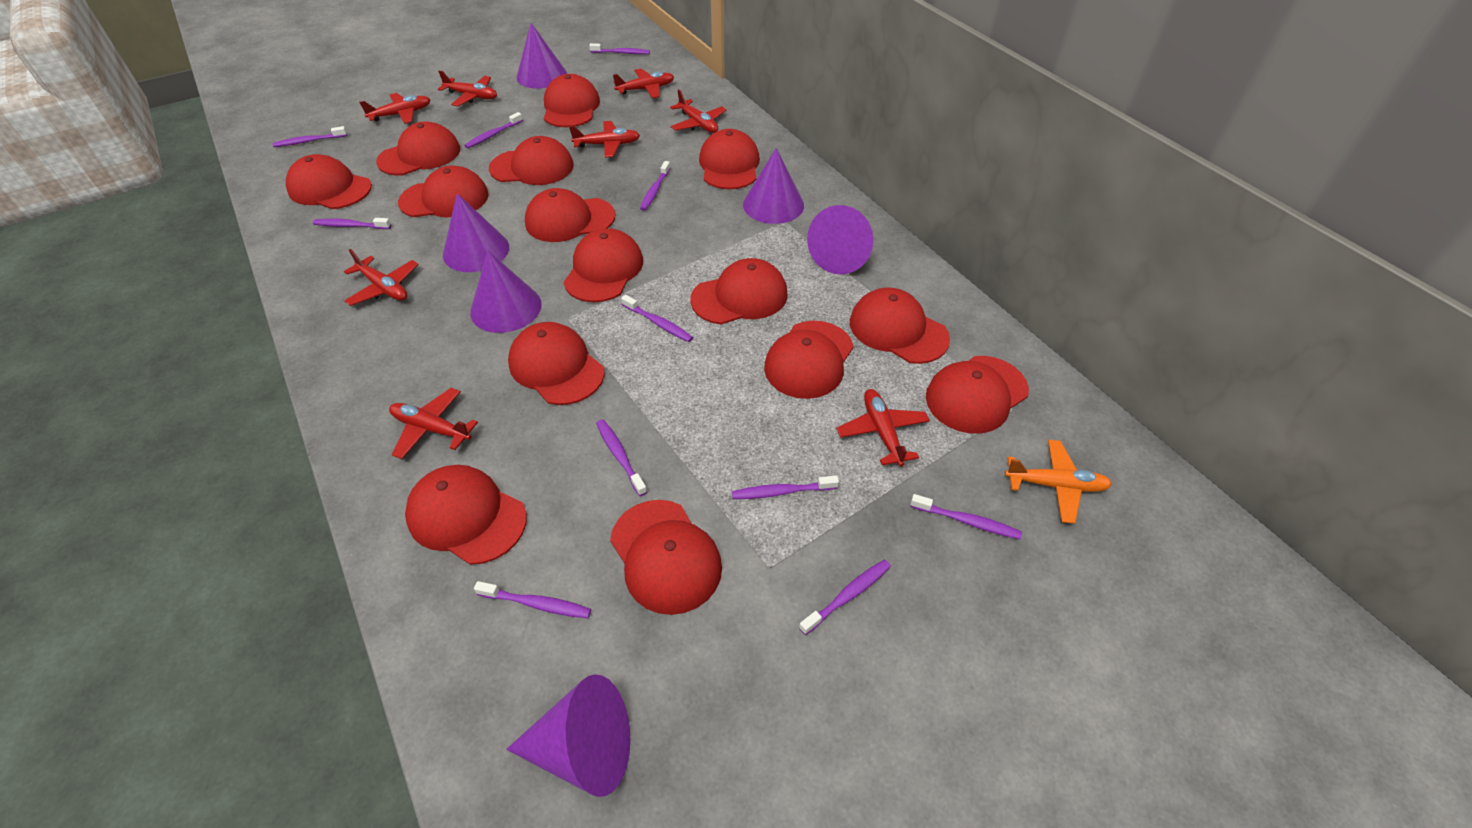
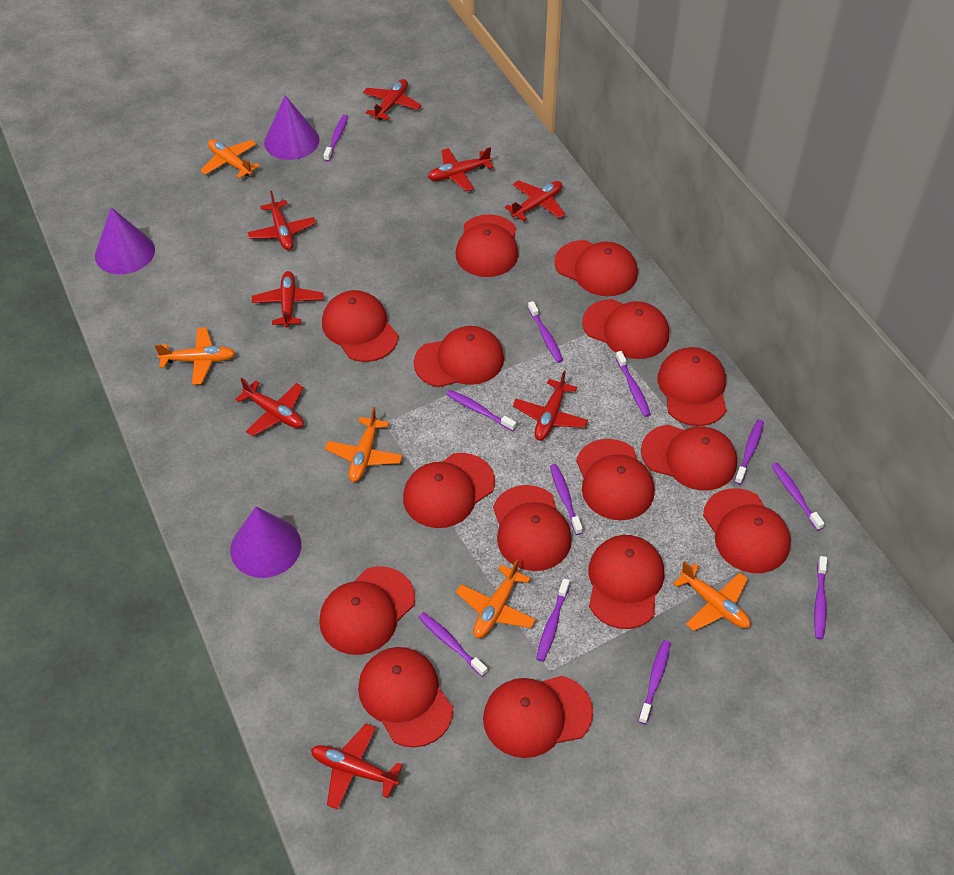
orange plane: [1005,440,1112,524] = 1 -> [155,327,236,385] [200,139,260,178] [325,407,403,482] [456,559,536,638] [673,561,751,631] = 5
purple cone: [443,193,509,272] [470,251,542,333] [506,674,630,797] [516,23,567,89] [743,148,804,224] [807,205,873,274] = 6 -> [95,207,155,274] [230,507,301,578] [264,95,320,160] = 3

